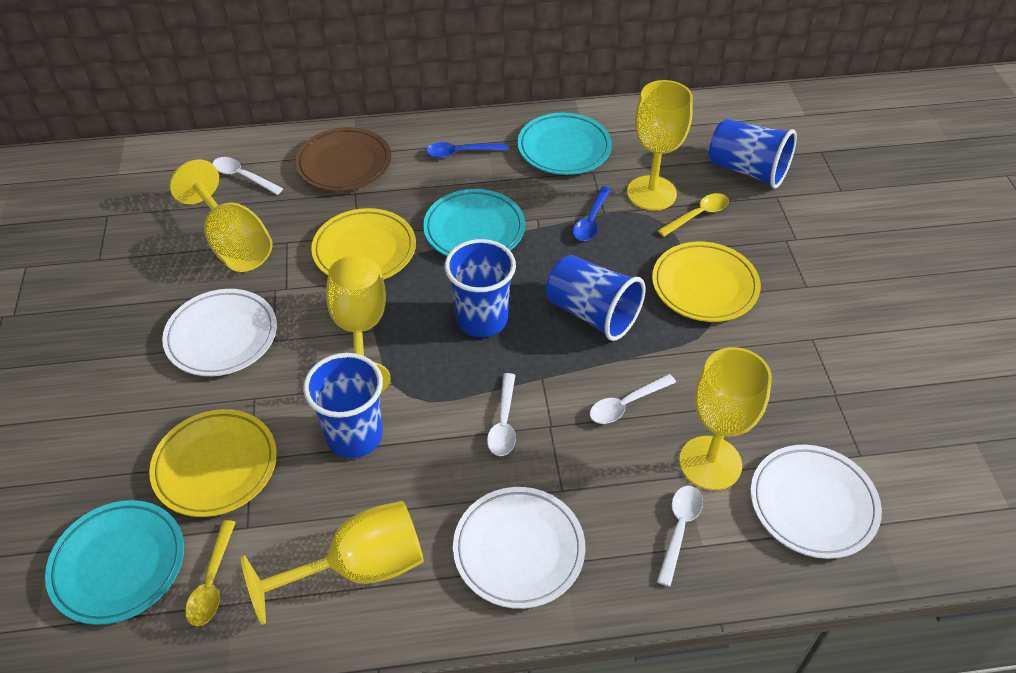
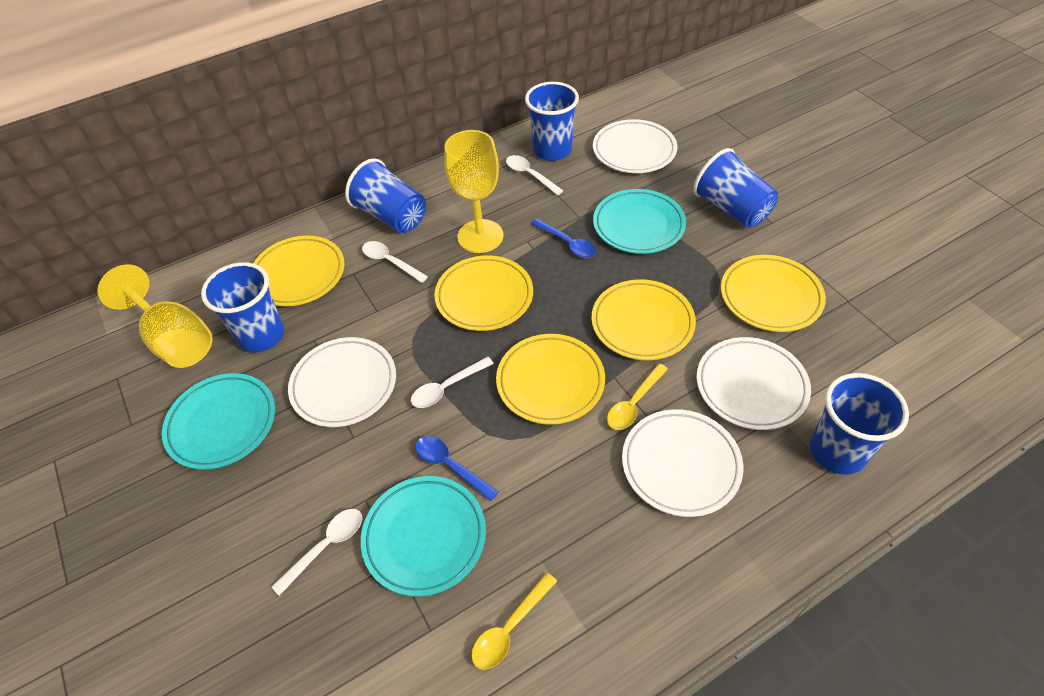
blue cup: [303,353,383,458] [445,239,516,337] [546,255,645,341] [709,119,797,189] = 4 -> [201,262,284,352] [345,158,426,233] [525,82,579,161] [693,148,778,228] [810,373,909,475] = 5
brown plate: [295,127,391,191] = 1 -> none = 0
white plate: [162,289,277,376] [453,487,585,609] [750,445,882,559] = 3 -> [288,337,396,427] [593,119,677,173] [622,409,743,517] [696,337,811,430] = 4
yellow goblet: [170,160,272,272] [241,501,424,625] [326,256,391,392] [627,80,693,211] [679,347,772,490] = 5 -> [97,264,212,368] [444,130,503,253] = 2
yellow plate: [149,409,277,517] [311,208,416,280] [652,242,761,322] = 3 -> [253,236,345,306] [434,255,533,331] [496,334,605,425] [592,279,696,360] [721,255,826,332] = 5

